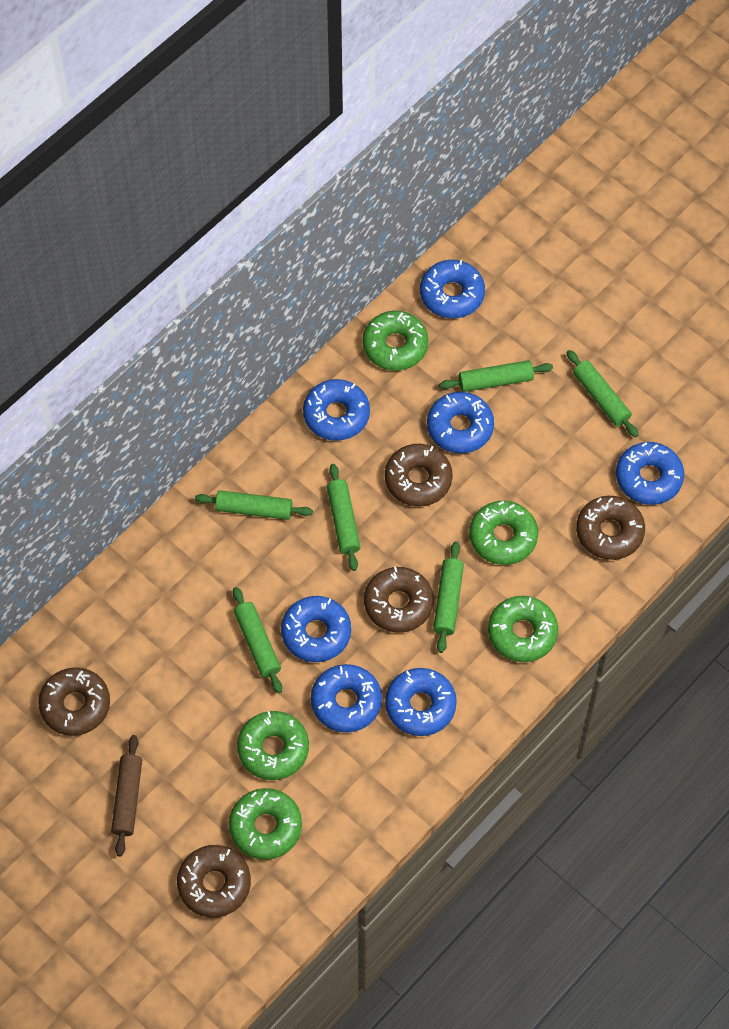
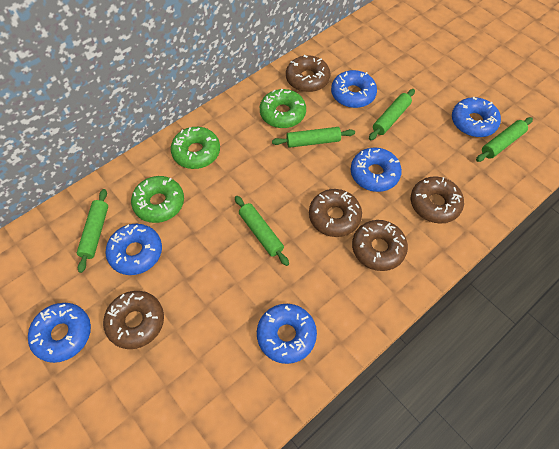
blue donut: [281,596,351,662] [303,379,370,441] [311,664,382,733] [385,668,457,736] [420,260,485,318] [427,392,494,453] [616,442,684,505] = 7 -> [28,303,91,363] [105,224,162,275] [257,304,317,364] [331,70,377,108] [351,147,402,192] [452,97,501,137] = 6
brown rolling pin: [111,735,142,857] = 1 -> none = 0
green donut: [229,788,302,860] [237,711,309,780] [363,311,429,371] [469,501,538,565] [488,596,558,662] = 5 -> [131,176,184,223] [171,127,220,169] [260,89,306,128] = 3
green rolling pin: [195,490,313,520] [233,587,282,693] [327,464,360,571] [433,541,464,653] [439,360,553,392] [567,350,639,437] = 6 -> [77,189,108,273] [235,196,289,266] [272,127,355,148] [369,89,415,140] [476,117,533,162] = 5

